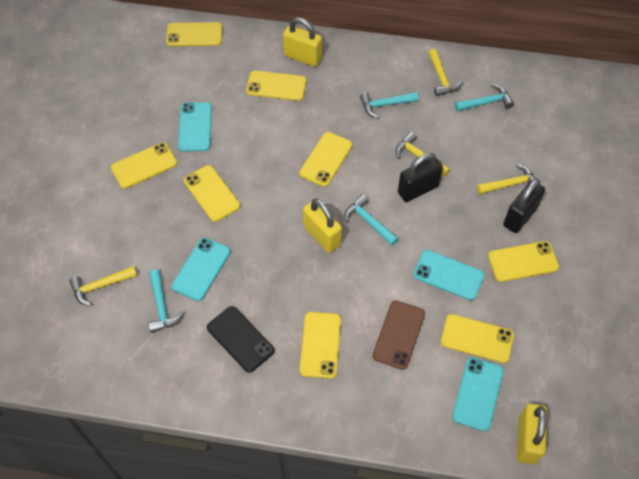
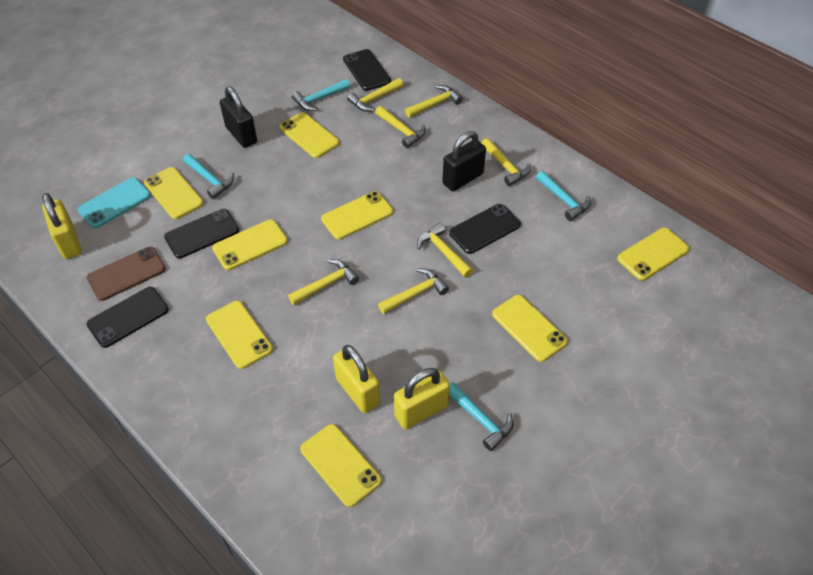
black phone: [207,306,275,373] = 1 -> [87,287,169,348] [164,209,239,258] [343,49,391,91] [449,204,521,254] = 4
turquoise phone: [172,237,231,301] [178,102,212,152] [413,250,485,300] [452,357,503,431] = 4 -> [78,177,151,228] = 1
yellow hammer: [69,266,137,306] [395,132,450,177] [429,49,463,96] [477,164,535,194] = 4 -> [288,259,359,305] [347,78,403,112] [375,106,426,148] [378,269,449,314] [405,85,463,118] [417,223,473,278] [481,138,531,186] = 7

